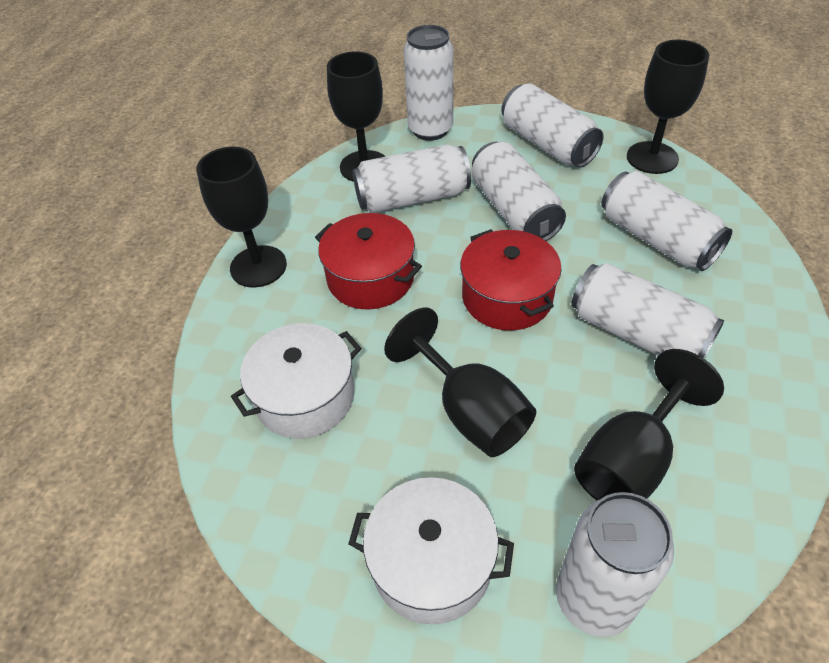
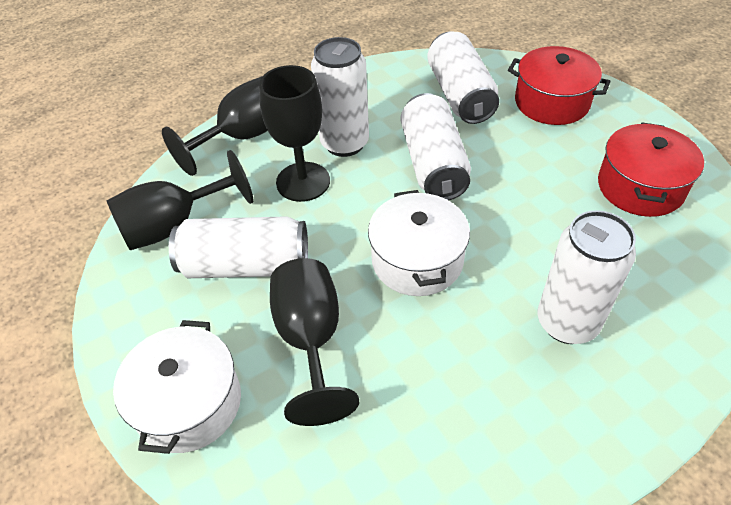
black goblet: [196,147,287,288] [327,51,386,182] [384,307,536,457] [574,349,724,500] [627,39,709,174] = 5 -> [106,150,253,250] [162,76,268,176] [259,65,330,202] [270,258,359,426] = 4
white can: [353,144,471,213] [404,25,453,141] [471,142,566,241] [501,83,603,168] [556,492,674,637] [571,263,724,359] [602,171,732,271] = 7 -> [169,216,308,278] [311,37,369,157] [401,93,471,201] [427,31,499,124] [538,210,636,344] = 5

